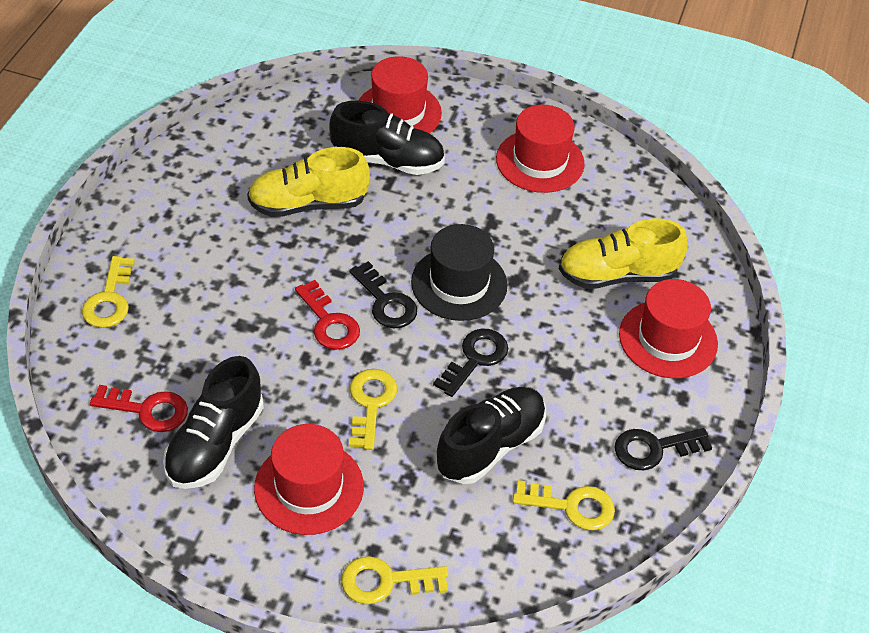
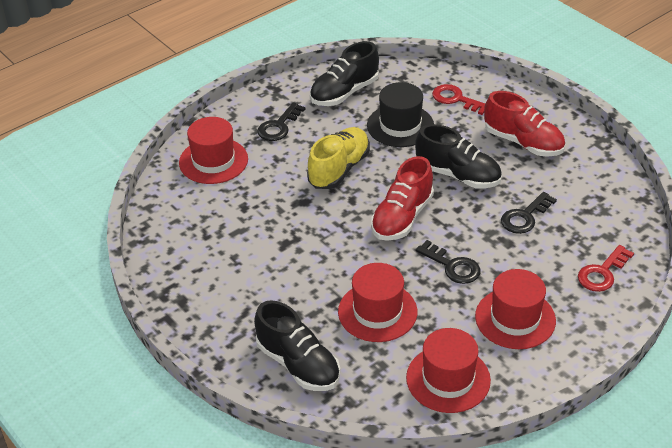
red shoe: none = 0 -> [371,156,434,241] [484,91,565,157] = 2
yellow key: [82,256,135,328] [341,556,448,604] [349,369,397,450] [513,480,615,531] = 4 -> none = 0
yellow shoe: [247,147,370,217] [559,218,687,289] = 2 -> [307,127,370,189] = 1

